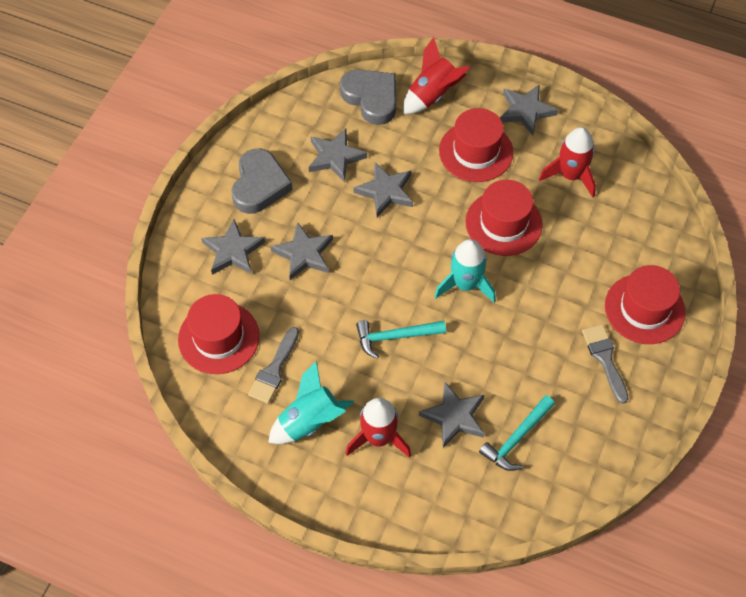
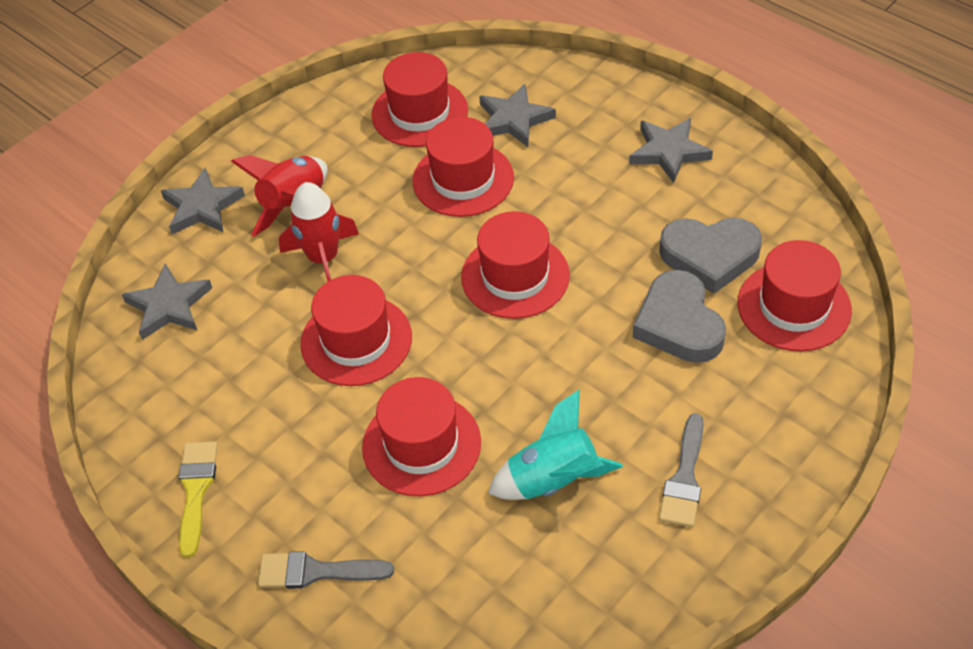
grey star: [201,219,265,275] [271,222,333,280] [309,129,367,182] [353,162,413,217] [419,381,484,448] [500,84,558,135] = 6 -> [122,264,212,340] [161,168,245,234] [479,84,556,147] [629,118,713,183] = 4
red hat: [178,294,260,374] [439,108,513,182] [465,180,543,256] [605,265,686,344] = 4 -> [301,275,412,386] [362,377,481,496] [371,52,468,147] [413,117,514,217] [461,211,570,319] [738,240,852,351] = 6
red rocket: [345,398,411,458] [403,37,470,114] [539,127,596,197] = 3 -> [231,155,328,237] [279,182,359,282] = 2
turquoise hammer: [356,320,446,359] [479,395,555,471] = 2 -> none = 0
turquoise rocket: [268,361,354,444] [434,239,496,303] = 2 -> [488,390,623,500] = 1
yellow brush: none = 0 -> [179,441,218,558] = 1

